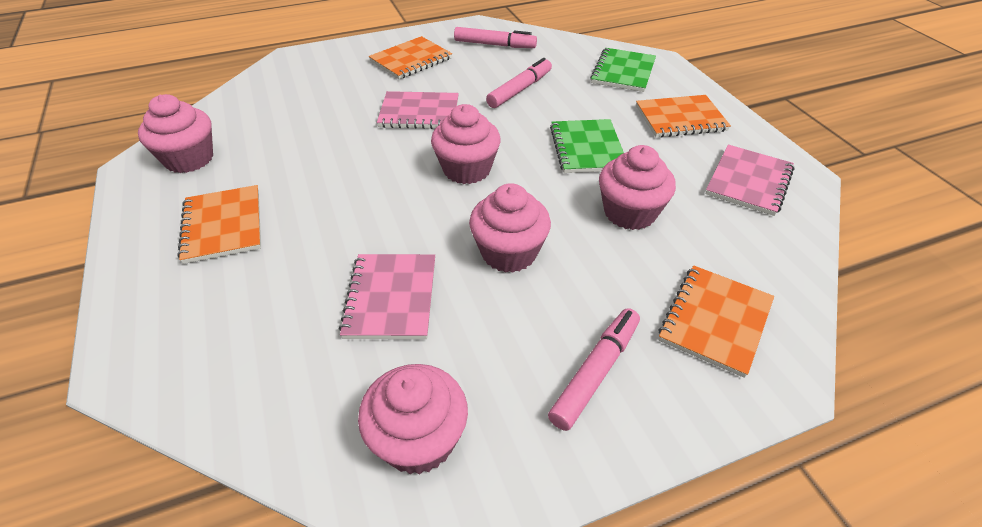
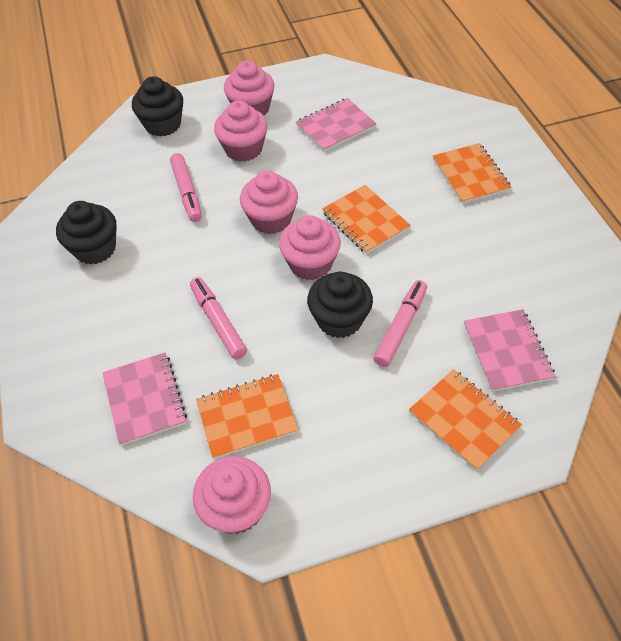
black cupcake: none = 0 -> [56,201,117,265] [132,76,183,137] [307,272,373,338] = 3
green notebook: [550,119,624,173] [590,48,656,92] = 2 -> none = 0

